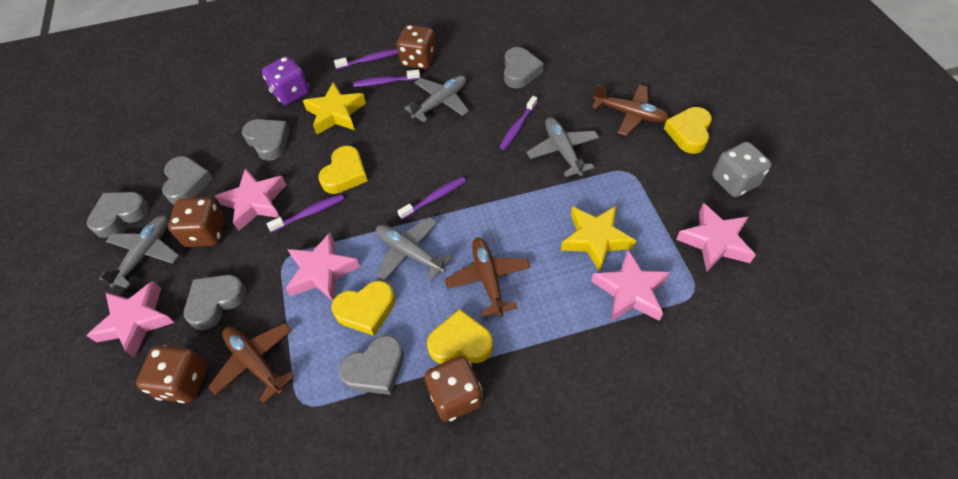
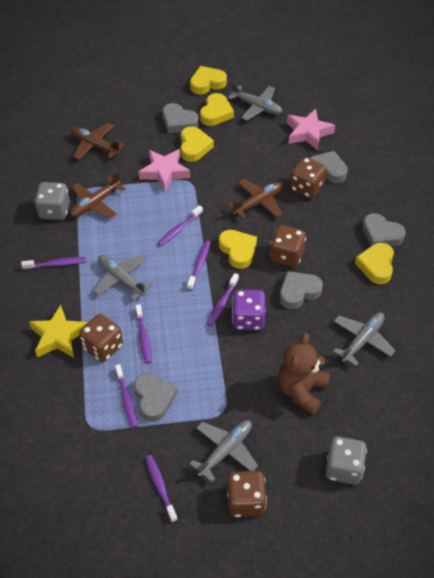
brown teddy bear: none = 0 -> [278,333,330,415] = 1
grey dice: [712,142,772,197] = 1 -> [34,182,70,220] [325,436,367,484] = 2
grey heart: [87,192,149,238] [162,156,213,204] [184,275,246,330] [242,119,289,161] [339,335,404,395] [504,47,544,89] = 6 -> [134,373,177,422] [162,103,199,133] [280,271,323,309] [310,151,348,183] [362,213,406,247] = 5
pink star: [87,281,175,358] [215,168,286,231] [285,233,360,301] [591,250,670,321] [676,203,756,272] = 5 -> [139,149,190,192] [287,109,335,150] = 2
purple toothbrush: [266,194,344,232] [334,49,398,69] [353,69,420,87] [397,176,466,220] [499,96,537,150] = 5 -> [21,257,86,270] [115,364,138,428] [135,304,152,364] [145,455,178,522] [157,205,203,246] [187,240,211,290] [207,273,239,327] = 7
yellow heart: [318,146,368,194] [331,281,395,336] [427,309,493,364] [664,107,712,154] = 4 -> [180,126,214,162] [190,66,227,94] [200,93,234,126] [219,230,257,269] [355,243,394,284] = 5
yellow star: [303,82,366,134] [561,206,636,272] = 2 -> [29,305,87,358] = 1

